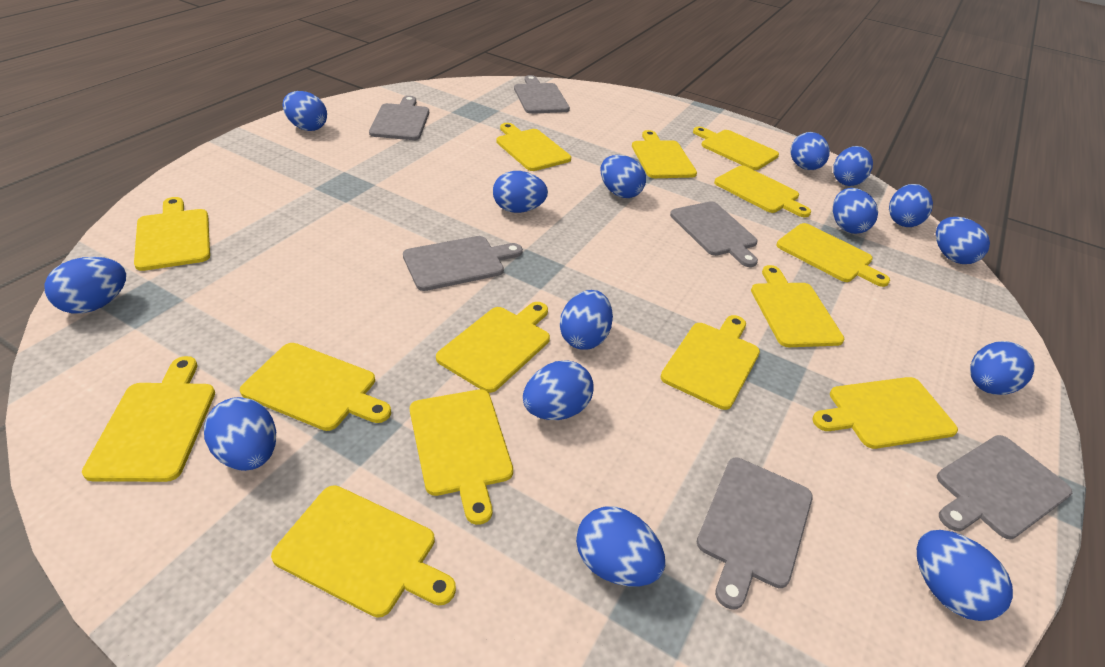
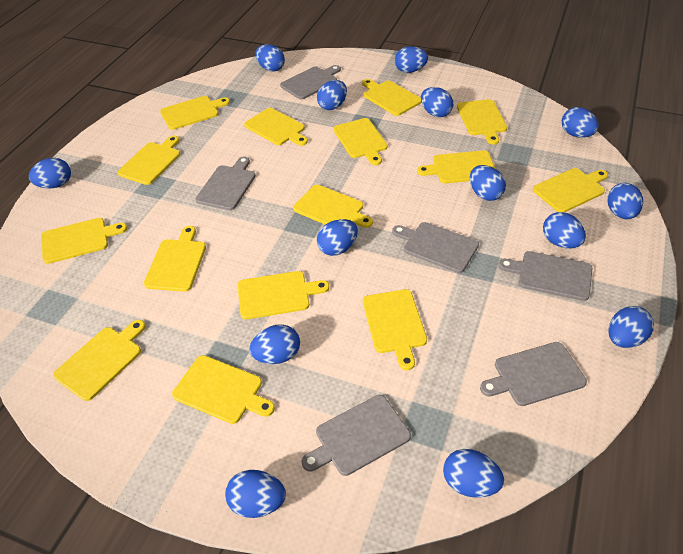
blue egg: [44,257,126,314] [204,397,276,471] [282,91,327,131] [493,171,548,213] [523,360,594,420] [560,290,613,349] [576,506,665,586] [601,155,646,198] [790,132,830,170] [833,146,873,186] [833,188,878,234] [889,184,933,227] [917,530,1013,621] [936,217,990,264] [970,341,1035,395] = 15 -> [29,158,71,188] [225,470,286,518] [249,324,300,364] [255,44,285,71] [317,80,347,110] [317,219,358,256] [395,46,428,73] [421,87,453,117] [443,449,504,498] [470,165,506,201] [543,212,586,248] [562,107,599,137] [607,183,643,219] [608,306,654,348] = 14
yellow cutting board: [82,356,215,482] [134,197,210,271] [240,343,391,431] [271,485,456,618] [410,389,513,525] [436,302,550,393] [496,123,571,171] [632,130,697,178] [661,315,760,410] [693,127,779,170] [714,165,811,217] [751,265,844,347] [776,223,890,287] [812,377,958,449] = 14 -> [41,218,127,264] [53,320,146,401] [117,136,180,185] [144,226,206,292] [160,96,230,130] [172,355,275,424] [237,271,329,319] [244,108,308,146] [293,185,373,228] [333,118,388,165] [362,79,422,116] [363,289,427,370] [417,150,495,183] [457,99,507,145] [533,168,608,212] = 15

